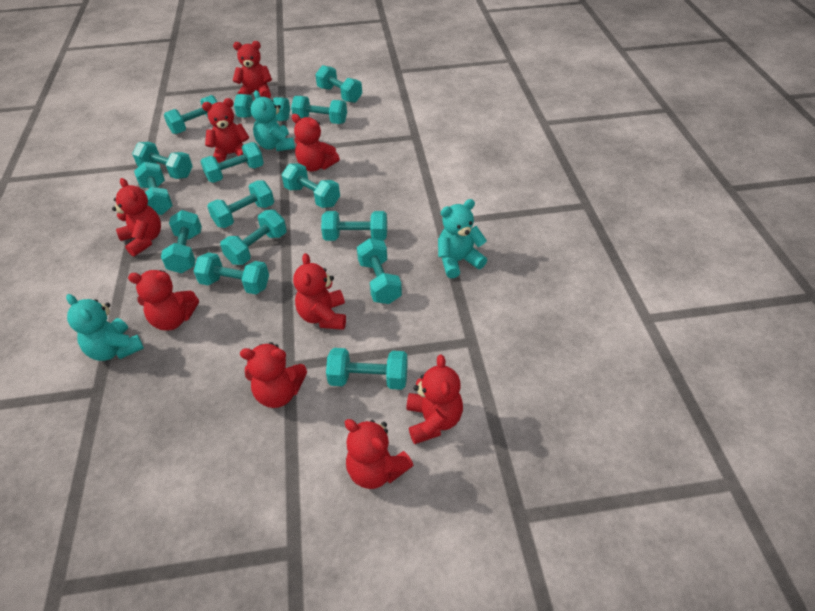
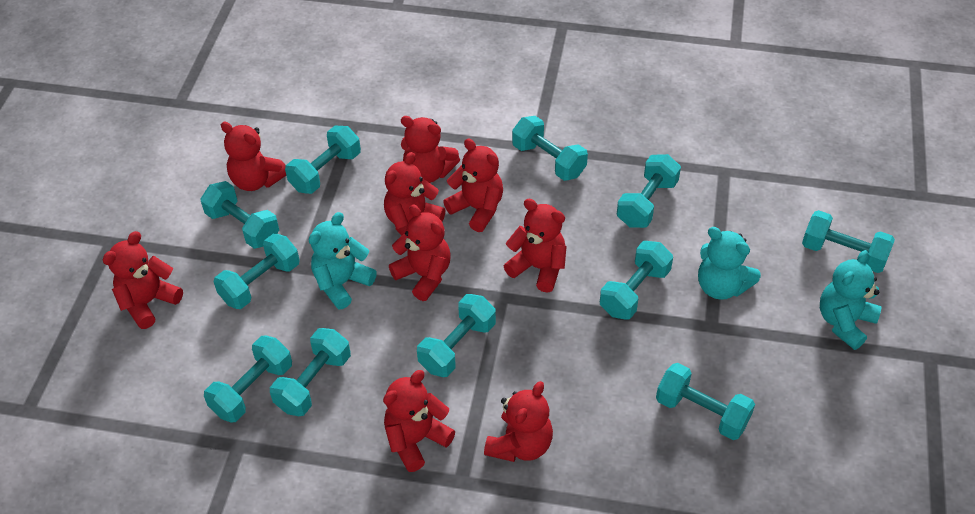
turquoise dumbbell: [132,142,193,179] [134,162,173,215] [161,210,202,273] [164,95,218,134] [194,252,269,294] [200,142,264,183] [207,180,274,228] [220,210,287,265] [234,94,290,121] [281,163,340,208] [291,96,347,124] [315,65,362,103] [321,211,387,241] [326,348,408,390] [357,238,402,304] = 15 -> [201,181,279,249] [204,336,292,423] [214,234,300,309] [270,328,351,416] [285,126,361,194] [417,294,496,377] [512,116,588,181] [600,241,673,320] [617,154,681,228] [656,363,755,440] [802,210,895,273] = 11

